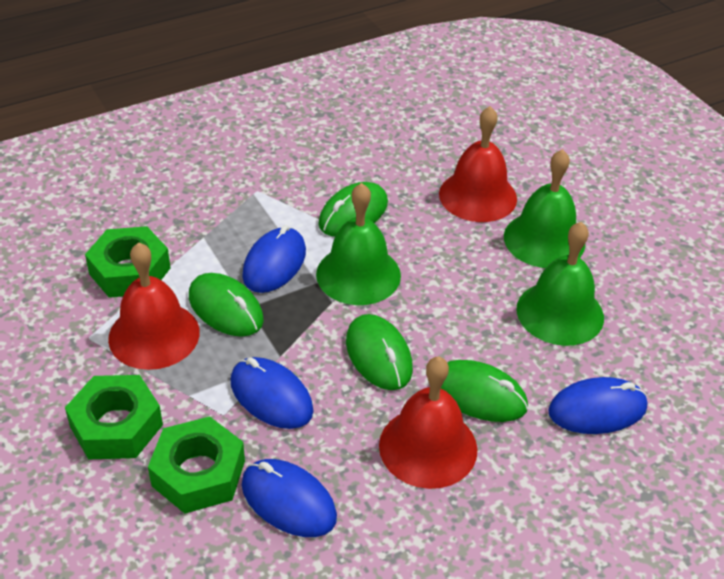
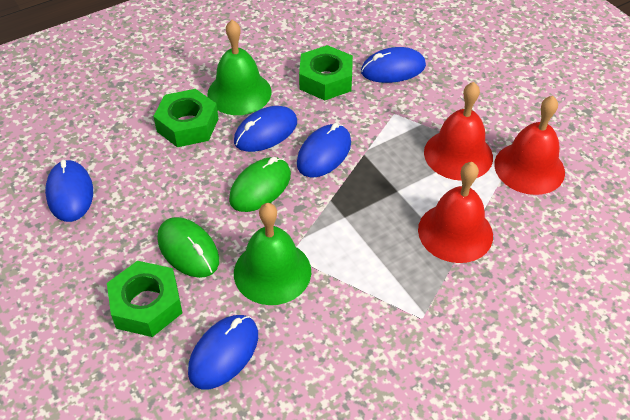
blue mouse: [230,357,313,429] [242,225,306,293] [242,459,337,537] [548,377,647,434] = 4 -> [45,160,93,222] [188,315,258,389] [234,106,297,152] [297,123,351,177] [361,47,426,83] = 5
green bell: [316,183,401,305] [504,149,585,268] [516,222,604,346] = 3 -> [207,20,271,115] [234,203,311,305] = 2
green mouse: [189,273,264,337] [318,182,388,237] [346,314,413,390] [441,360,528,422] = 4 -> [157,217,219,278] [229,157,291,212] = 2

